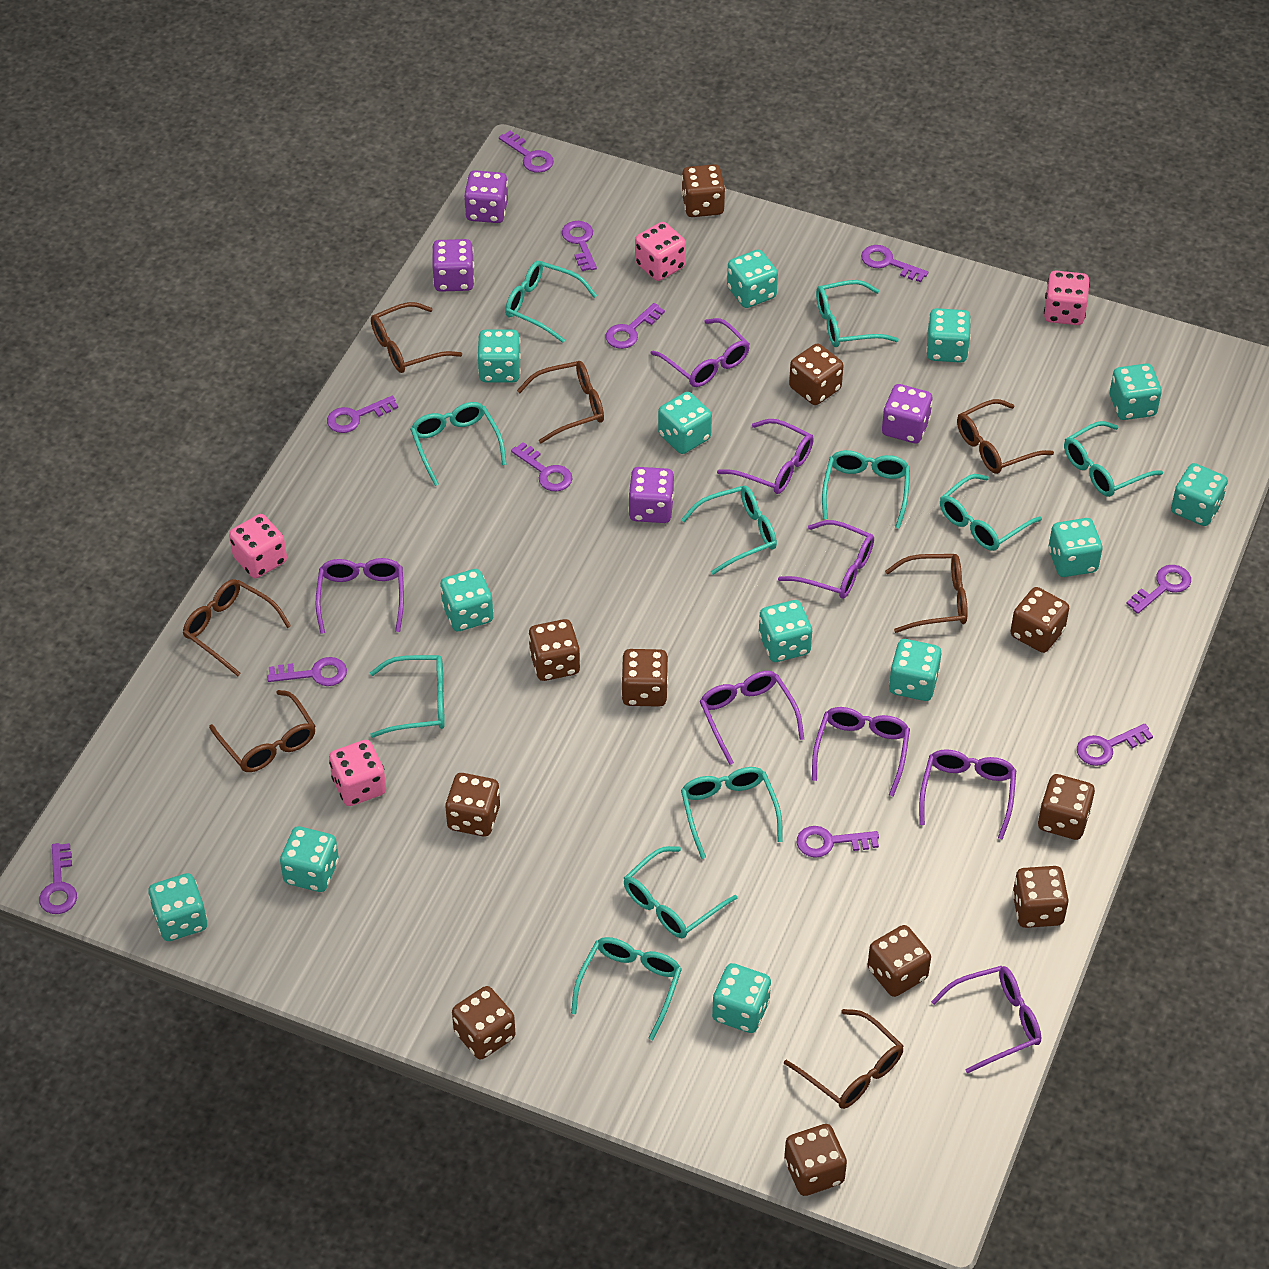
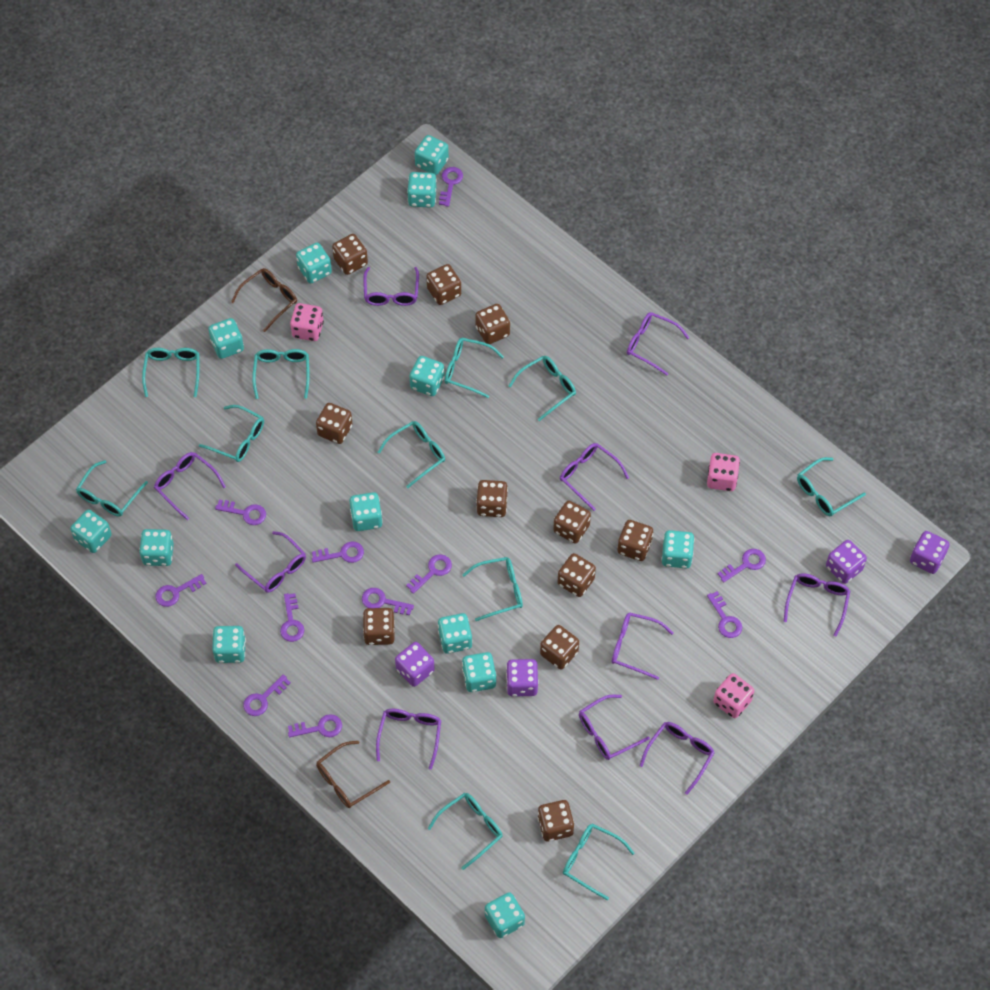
brown glasses: [183,579,291,676] [209,690,315,772] [371,302,462,373] [517,361,604,443] [784,1009,903,1109] [885,554,968,633] [957,399,1054,474] = 7 -> [231,268,297,332] [316,741,390,808] = 2
pink dice: [229,514,287,578] [329,740,386,806] [635,222,686,281] [1044,271,1090,325] = 4 -> [290,303,324,341] [707,453,740,491] [713,673,754,718] = 3
purple glasses: [316,558,404,634] [651,318,750,387] [700,671,804,765] [717,419,814,494] [778,520,874,599] [812,707,910,797] [919,749,1016,840] [931,966,1041,1074] = 8 -> [154,452,226,520] [235,531,306,593] [363,267,419,306] [376,709,441,770] [560,443,629,511] [579,695,650,760] [612,612,673,680] [627,312,689,375] [639,722,715,795] [784,573,850,637] = 10

